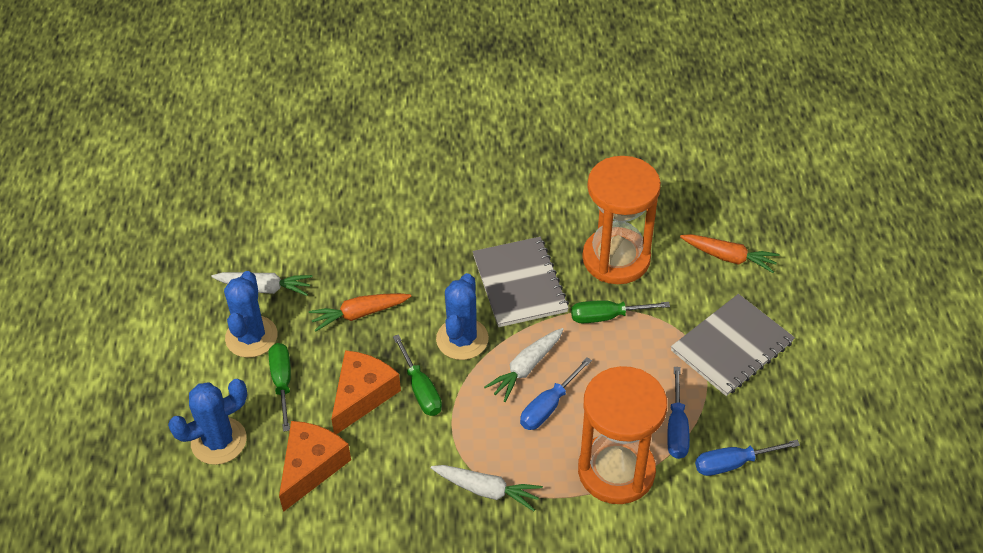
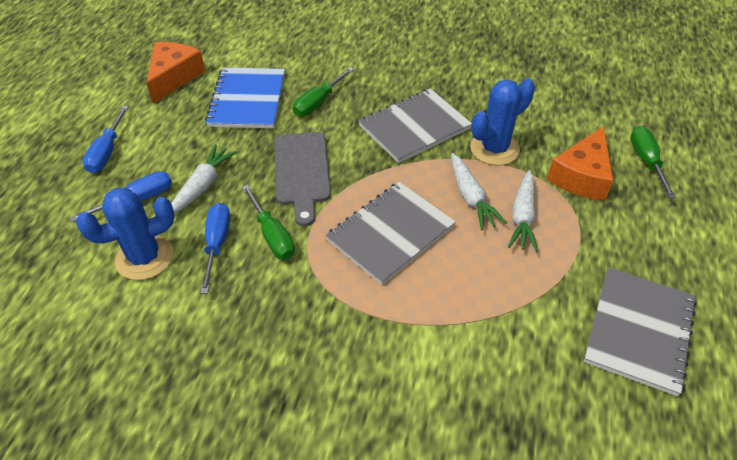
blue cactus: [168,379,247,465] [224,271,278,358] [436,273,489,360] = 3 -> [76,188,175,280] [470,78,535,166] = 2
blue notebook: none = 0 -> [205,68,285,128] = 1
grey cutting board: none = 0 -> [275,132,331,226] = 1
grey notebook: [473,237,569,327] [671,294,795,396] = 2 -> [325,182,456,285] [359,89,472,163] [584,267,697,396] = 3
orange carrot: [309,293,411,332] [680,234,780,273] = 2 -> none = 0
orange hourglass: [578,366,667,504] [582,156,661,284] = 2 -> none = 0

